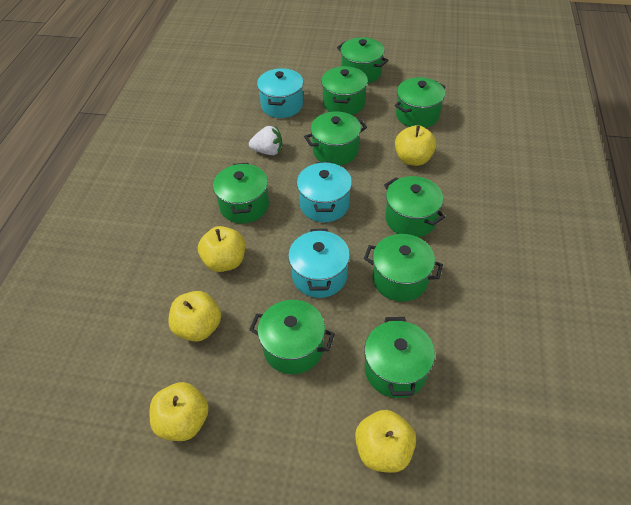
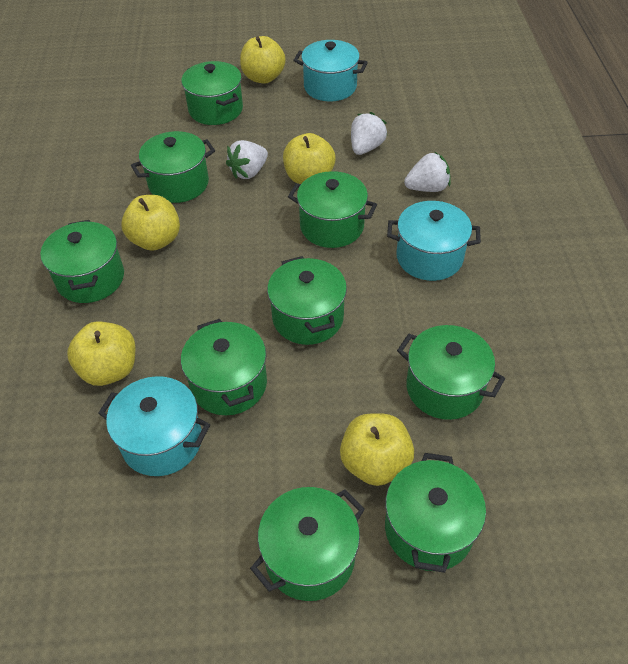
white strawberry: [249,126,283,155] = 1 -> [226,140,268,179] [351,112,387,155] [404,152,451,192] = 3

